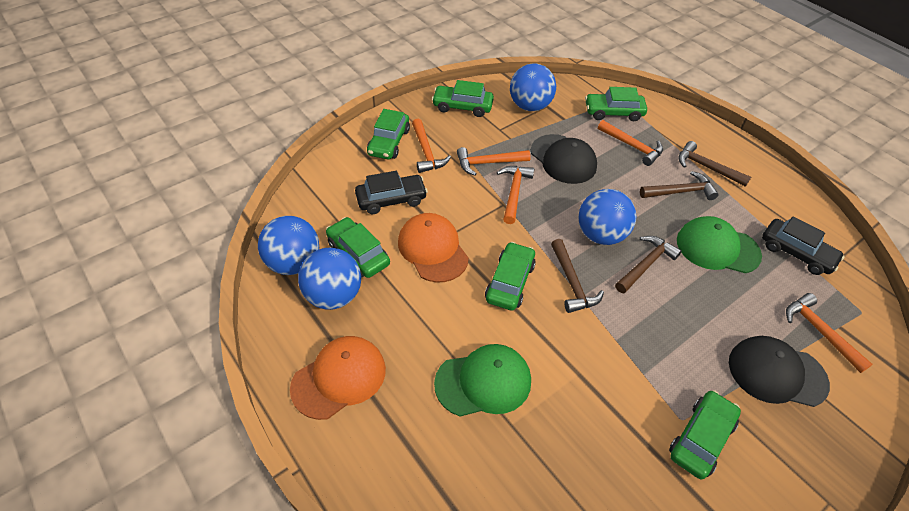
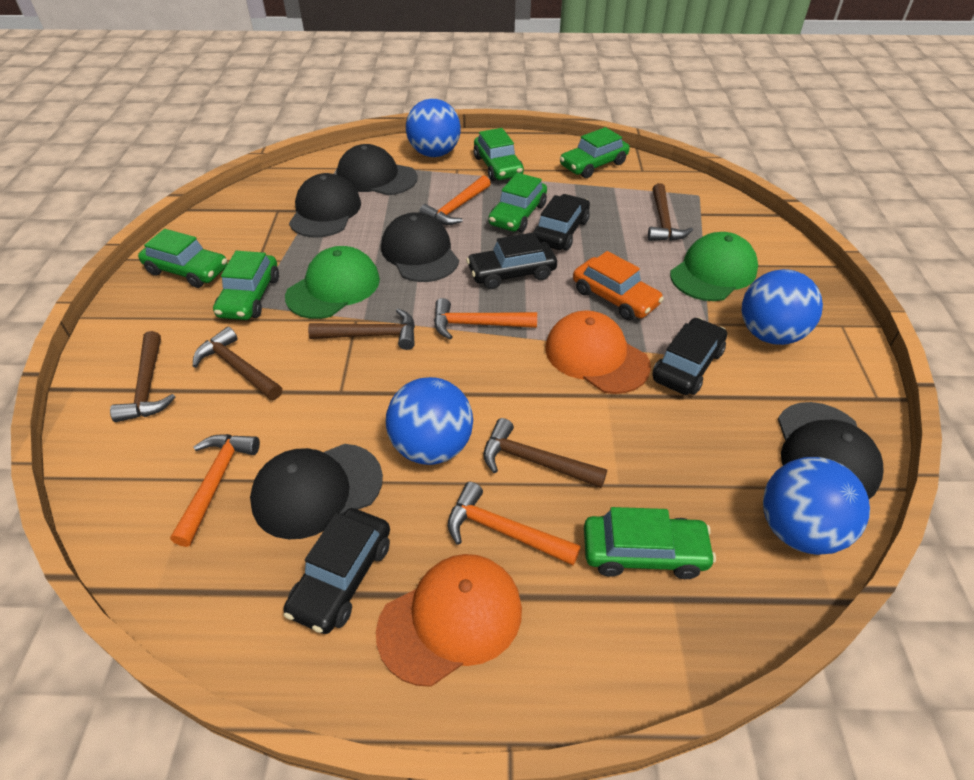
black cap: [531,134,597,184] [729,336,830,407] = 2 -> [250,444,383,539] [289,173,361,237] [336,144,418,195] [381,212,459,282] [778,402,884,499] = 5
black car: [355,171,428,214] [762,216,845,275] = 2 -> [283,508,390,634] [466,232,557,289] [533,194,590,251] [652,318,727,395] = 4
brown hammer: [551,239,604,313] [615,236,682,293] [640,171,719,200] [678,141,751,187] = 4 -> [110,331,175,422] [193,327,282,400] [308,309,415,350] [484,418,607,488] [648,183,693,241] = 5
orange car: none = 0 -> [573,251,664,320] = 1
orange hammer: [412,119,451,173] [457,147,531,176] [497,166,534,224] [598,120,663,166] [786,293,873,373] = 5 -> [170,434,260,547] [419,175,491,225] [434,298,537,339] [448,482,581,566] = 4

